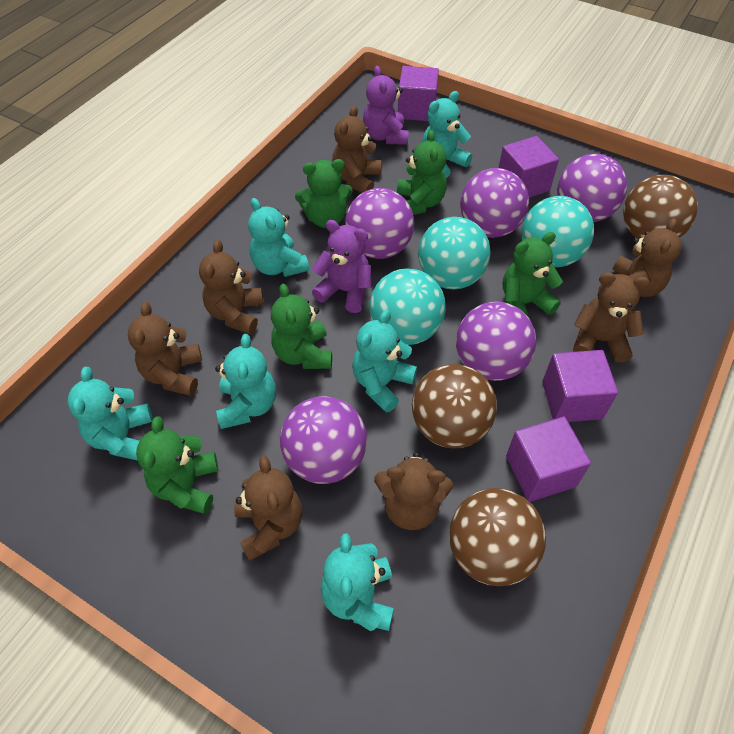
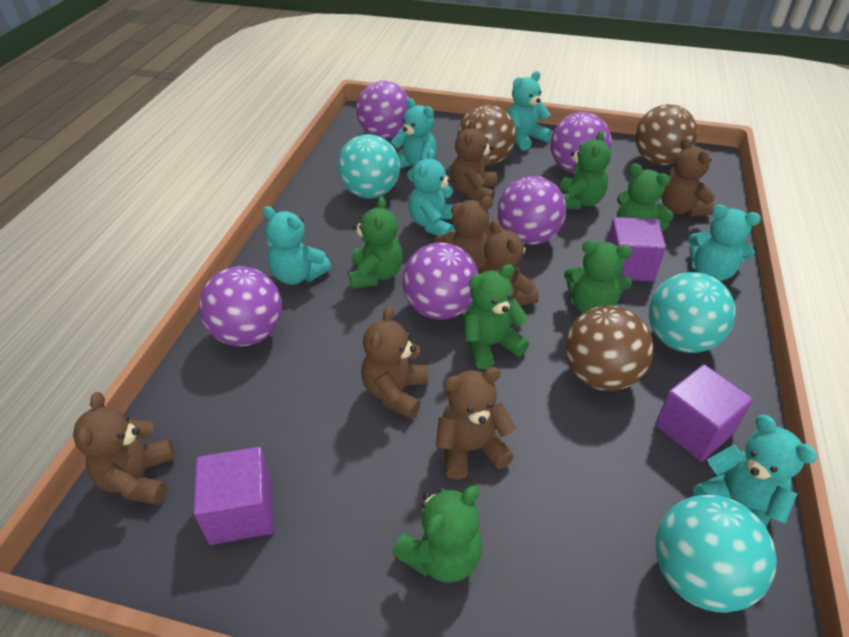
green teddy bear: [136,416,218,514] [271,284,332,369] [295,159,353,228] [397,130,447,215] [503,232,563,317] = 5 -> [349,197,403,289] [392,485,482,583] [464,264,529,370] [560,130,611,210] [564,240,632,314] [617,164,673,232] = 6
purple cube: [398,66,439,121] [499,136,559,198] [506,417,591,502] [542,350,618,422] = 4 -> [193,447,274,545] [607,217,666,282] [655,364,754,462] = 3
purple teddy bear: [312,220,371,313] [363,66,409,145] = 2 -> none = 0

